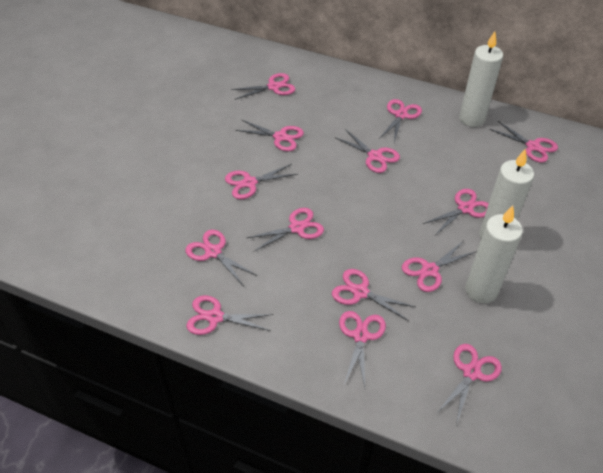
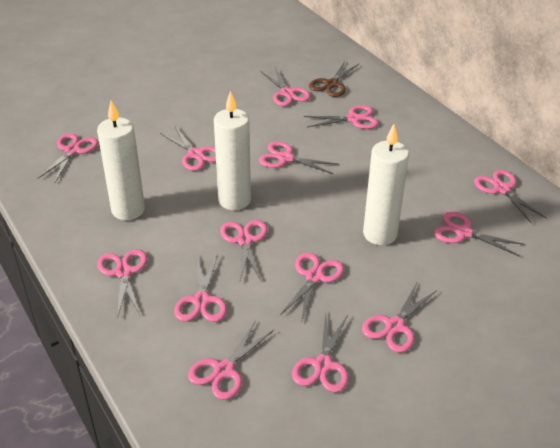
brown scissors: none = 0 -> [309,61,359,97] = 1

